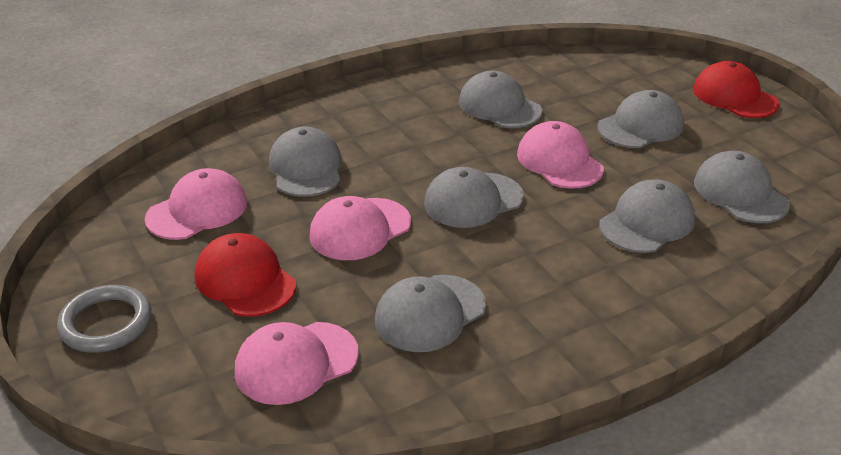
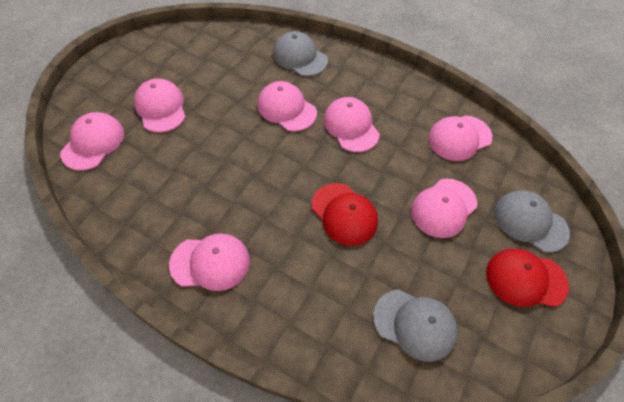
grey cap: [269,127,342,197] [375,275,486,352] [424,167,524,228] [459,71,542,128] [597,90,684,148] [599,179,695,253] [694,151,790,223] = 7 -> [273,31,328,76] [373,290,458,362] [494,190,570,253] = 3
grey ring: [57,285,152,353] = 1 -> none = 0
pink cap: [145,168,247,240] [235,322,359,405] [309,196,411,260] [517,121,604,189] = 4 -> [60,112,124,170] [134,78,186,133] [169,233,250,291] [257,81,317,131] [324,97,380,152] [411,179,477,238] [428,115,492,161] = 7

